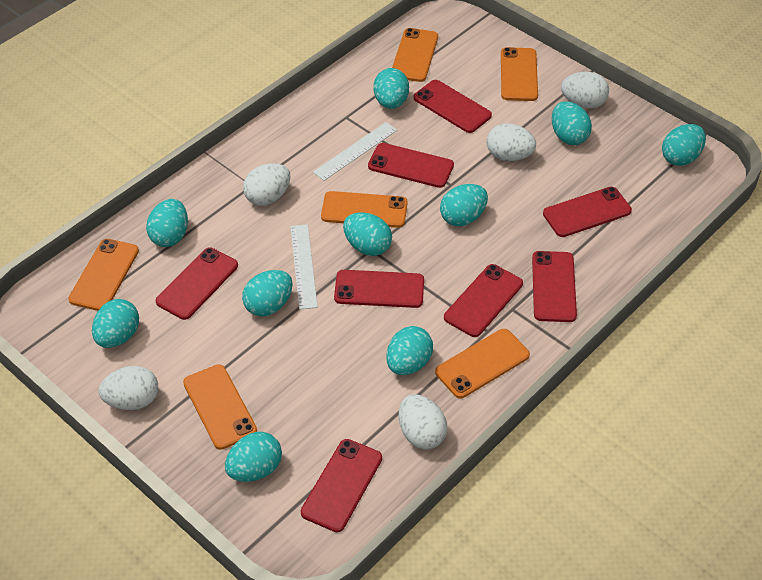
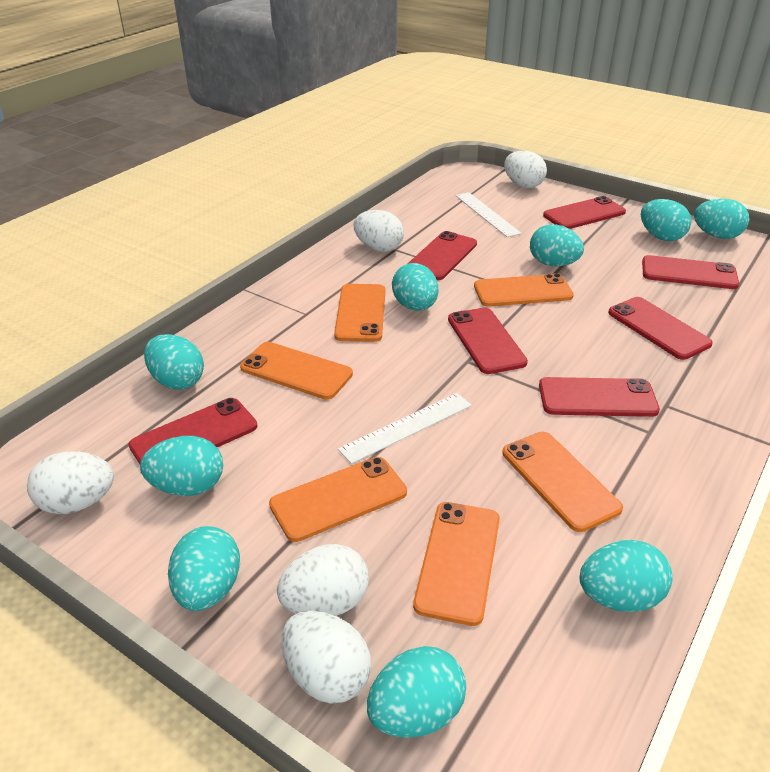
red phone: [156,247,238,320] [301,439,382,532] [334,270,424,308] [368,143,454,188] [413,80,492,133] [444,264,523,337] [532,251,577,322] [543,187,632,237] = 8 -> [128,398,257,464] [408,231,477,280] [448,308,528,374] [539,377,660,417] [543,196,626,229] [608,297,713,360] [642,255,739,289] = 7
turquoise egg: [92,299,139,348] [146,199,188,247] [225,432,282,482] [242,270,293,316] [343,213,392,256] [374,68,409,109] [386,326,433,375] [440,184,488,226] [552,101,592,145] [662,124,706,166] = 10 -> [140,436,223,496] [144,334,204,390] [168,526,240,611] [367,646,466,738] [392,263,438,311] [530,224,584,266] [579,540,672,612] [641,199,691,241] [694,199,749,239] = 9

